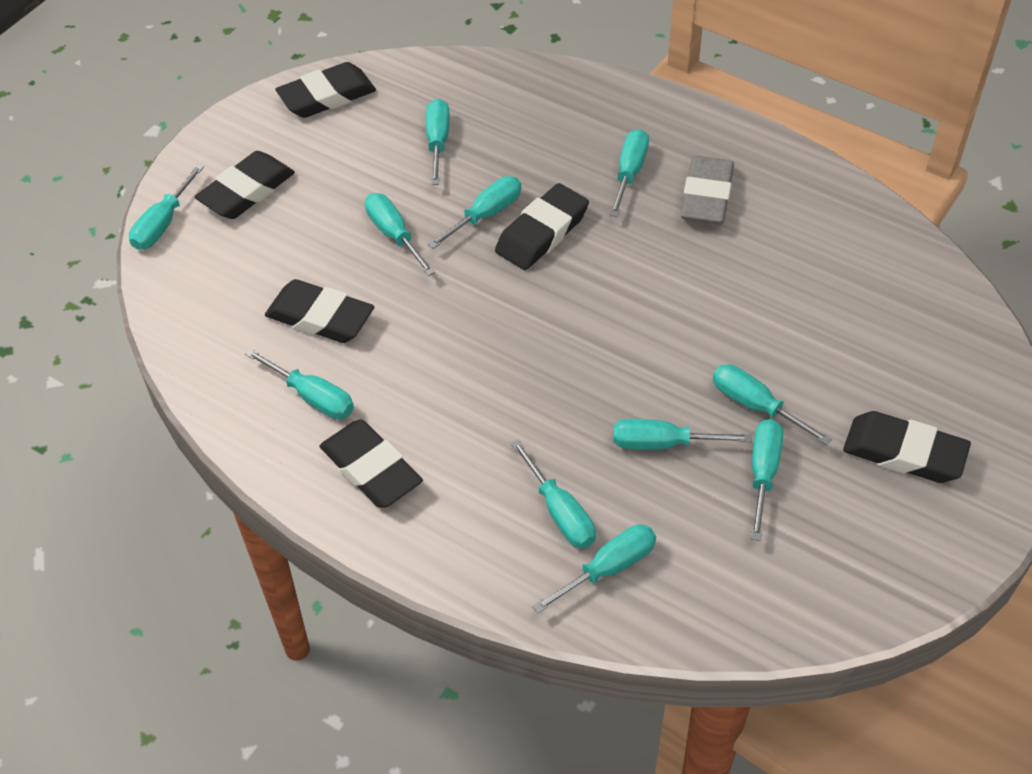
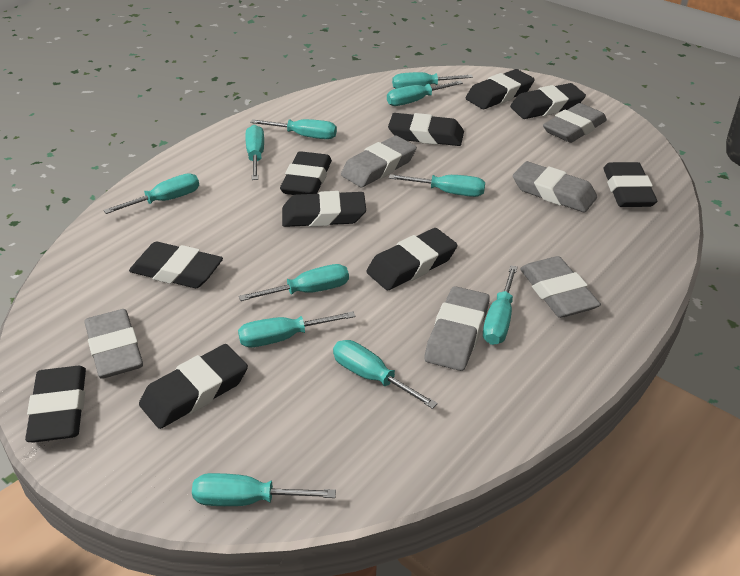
black eraser: [195,151,295,219] [265,279,374,343] [275,62,376,118] [319,419,423,508] [495,183,589,270] [843,411,971,483] = 6 -> [25,366,86,442] [129,242,223,288] [139,344,248,429] [280,151,332,195] [282,191,366,227] [366,228,457,290] [388,113,464,146] [466,69,535,109] [510,83,586,119] [603,162,657,207] = 10
grey eraser: [681,156,734,224] = 1 -> [84,309,143,379] [341,135,417,187] [425,286,490,371] [513,161,597,213] [520,256,601,318] [543,103,607,143] = 6

